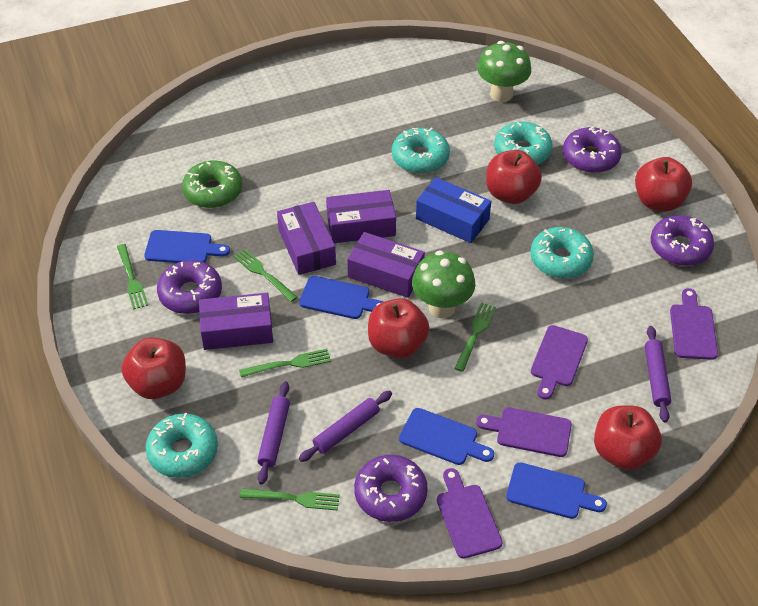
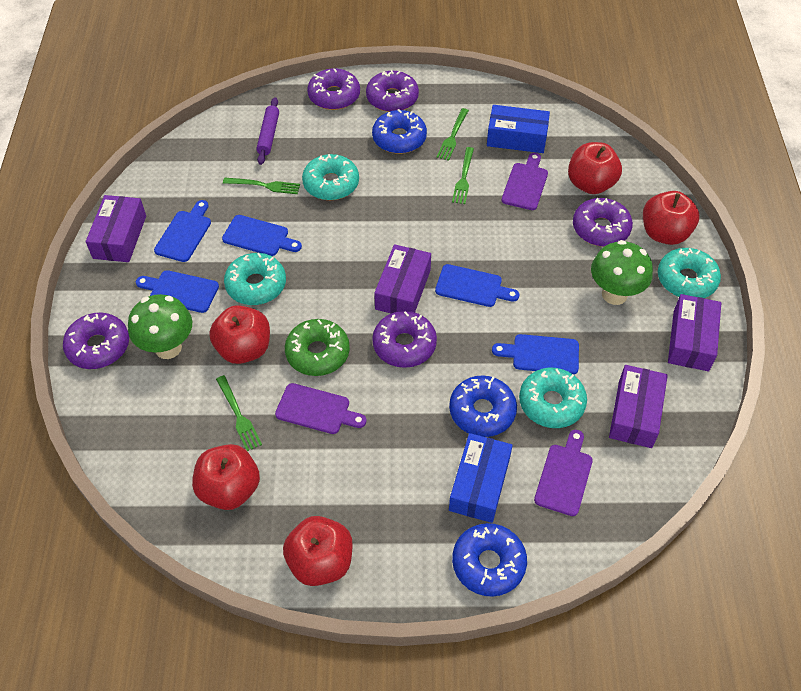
blue box: [416,177,491,243] = 1 -> [449,433,513,523] [487,105,550,153] = 2
blue cutting board: [144,230,230,263] [299,276,384,319] [399,408,494,465] [506,462,607,519] = 4 -> [136,270,219,313] [154,200,211,262] [222,215,302,256] [435,264,519,307] [492,334,579,375] = 5
blue donut: none = 0 -> [372,109,427,154] [449,375,517,437] [452,523,527,597] = 3
green fork: [117,244,148,310] [233,249,297,302] [239,349,331,377] [240,488,340,511] [455,302,496,372] = 5 -> [216,375,262,451] [223,177,300,194] [436,108,469,161] [452,147,474,204] = 4
purple cutting board: [437,468,503,559] [476,407,572,457] [531,325,588,400] [670,288,718,360] = 4 -> [275,383,367,434] [502,153,548,210] [534,430,593,516] = 3
purple donut: [157,260,222,314] [354,455,428,522] [563,127,622,173] [651,215,714,266] = 4 -> [63,313,129,369] [307,68,360,110] [366,70,419,112] [372,311,437,368] [573,198,633,247] = 5
purple rolling pin: [257,381,290,485] [299,391,392,462] [645,326,671,423] = 3 -> [256,97,279,165] = 1

